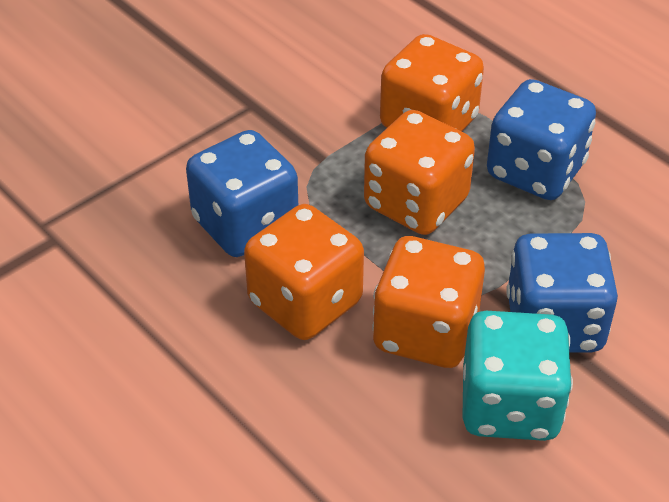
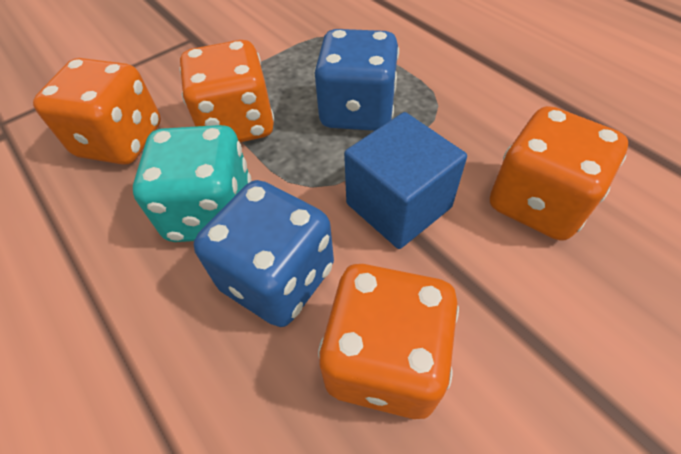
blue cube: none = 0 -> [344,112,467,249] = 1
blue dice: [186,130,298,257] [487,79,596,200] [506,233,618,353] = 3 -> [193,180,334,327] [314,29,399,131] = 2

